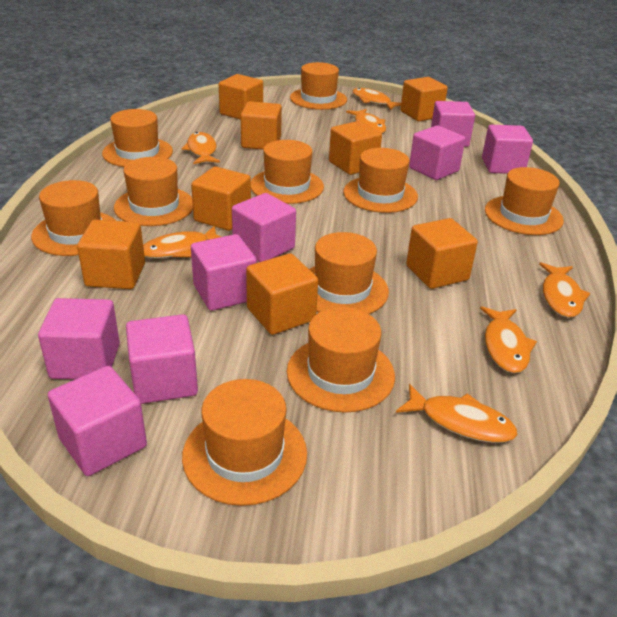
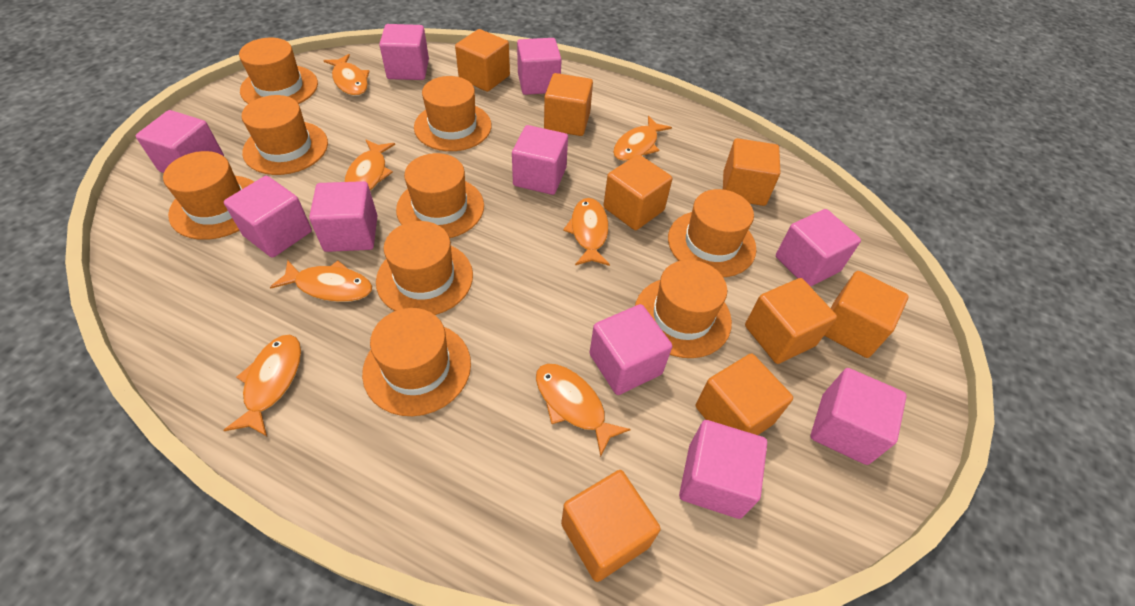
orange hat: [31,180,116,256] [102,109,173,167] [114,157,193,226] [182,379,307,506] [251,140,324,204] [287,307,395,413] [290,62,347,110] [309,232,389,314] [343,148,418,213] [485,167,564,235] = 10 -> [163,151,254,240] [239,38,318,104] [242,95,328,175] [362,308,471,416] [376,221,473,315] [396,153,484,238] [414,76,491,151] [635,260,732,358] [668,189,756,277] = 9
pink cube: [38,298,120,379] [48,366,147,476] [126,314,198,404] [191,234,257,311] [232,193,296,262] [409,125,465,180] [431,101,475,147] [482,125,533,174] = 8 -> [136,110,224,173] [224,176,312,258] [309,181,378,252] [379,24,429,80] [512,125,568,195] [517,38,562,95] [590,304,672,395] [679,420,767,519] [776,209,861,287] [811,368,907,465] = 10

